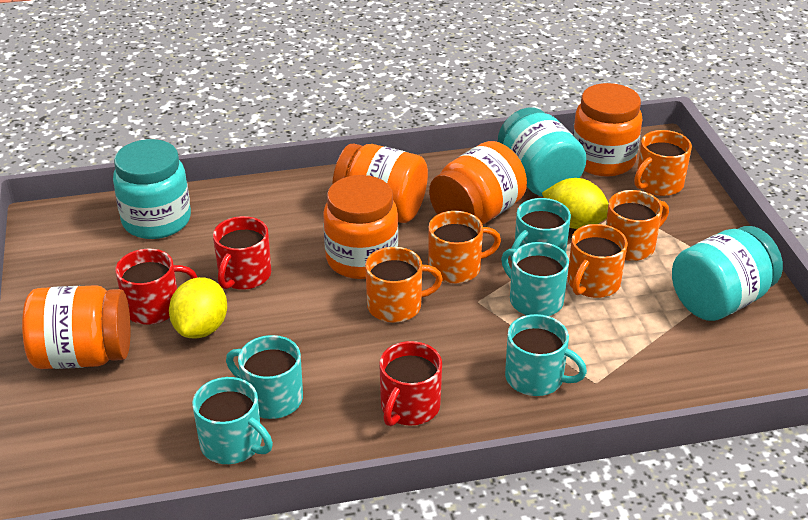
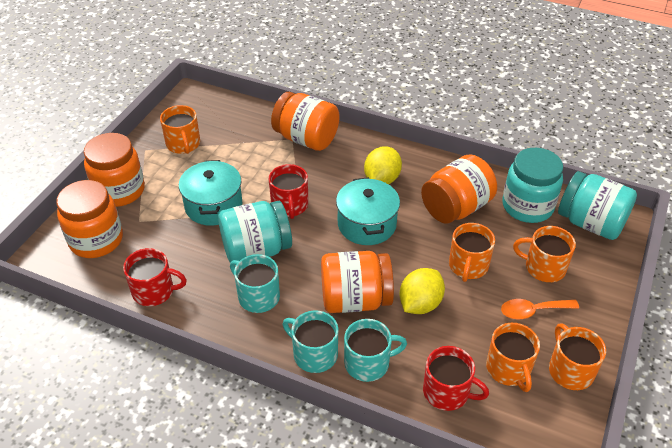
orange spoon: none = 0 -> [501,299,579,319] = 1
turquoise mug: [192,377,273,464] [226,335,303,419] [501,242,569,316] [505,314,587,396] [510,198,571,260] = 5 -> [230,254,280,313] [283,310,338,373] [344,319,407,382] = 3
turquoise pot: none = 0 -> [179,160,242,226] [336,177,400,245] = 2

